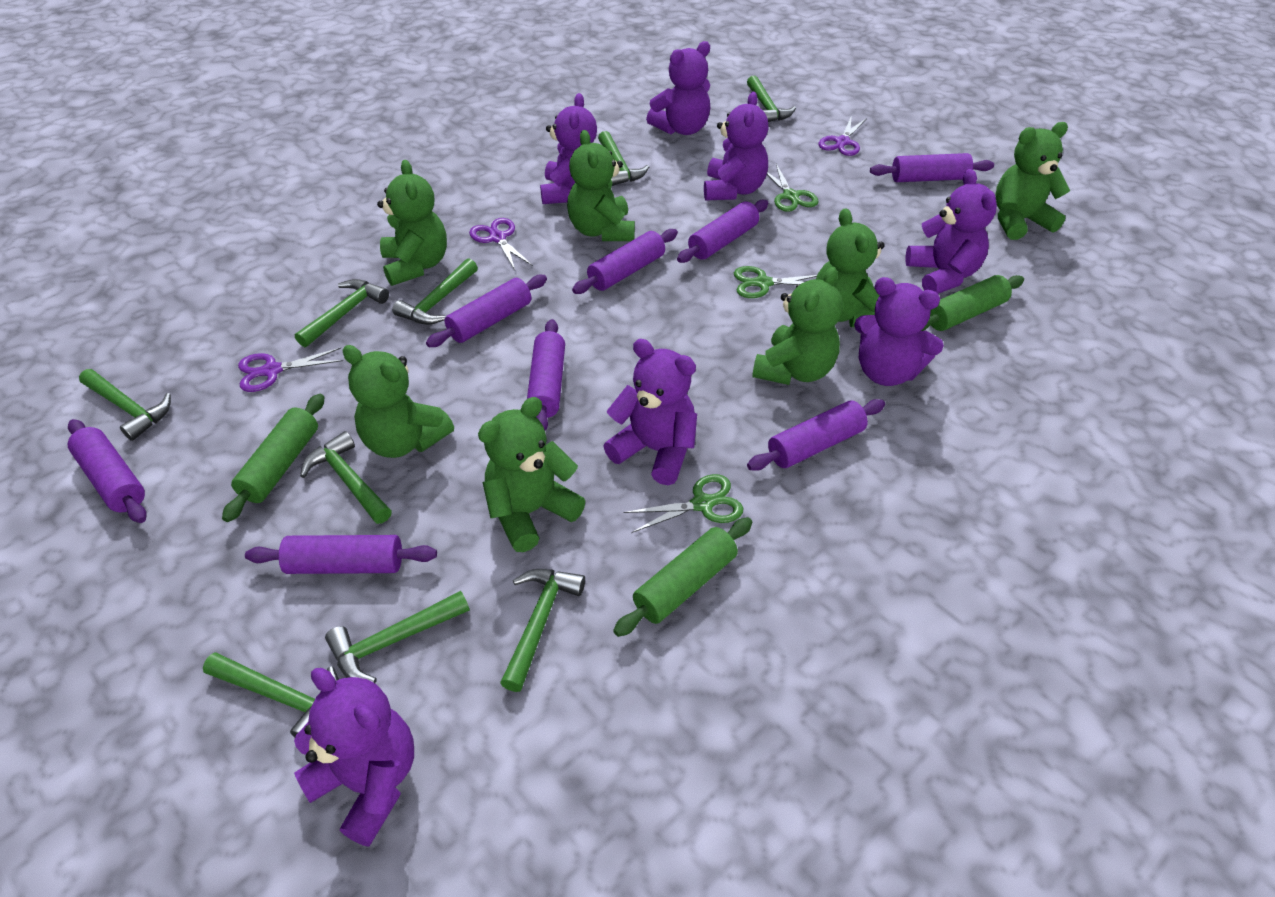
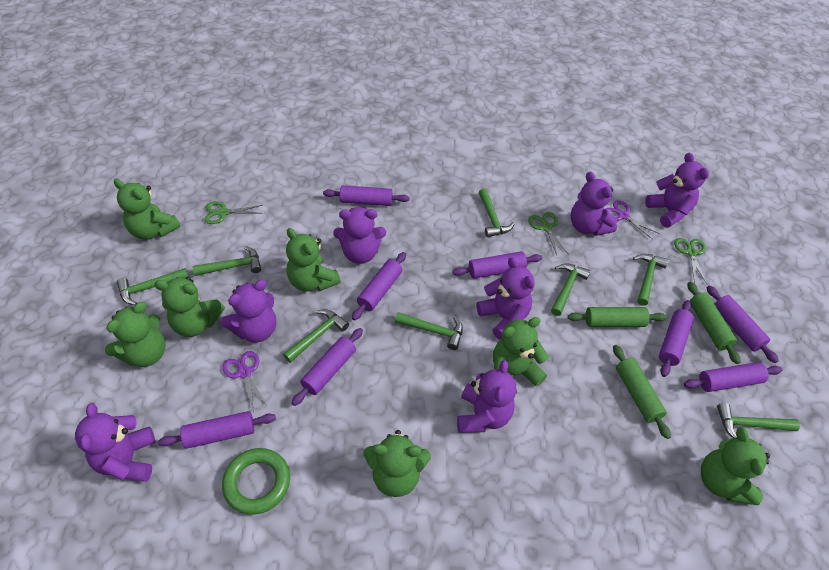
green hammer: [79,369,171,441] [203,652,339,737] [295,279,389,347] [300,431,392,524] [325,591,469,683] [392,258,478,325] [500,569,585,692] [598,131,649,186] [747,75,796,122] = 9 -> [117,268,188,305] [192,246,261,276] [283,309,349,363] [395,312,463,350] [479,188,515,237] [551,263,591,316] [633,254,669,306] [717,403,800,438] = 8
green ring: none = 0 -> [222,448,290,515] = 1
purple scissors: [238,348,343,392] [469,218,533,270] [819,115,867,156] = 3 -> [222,351,268,413] [605,200,659,239] = 2

